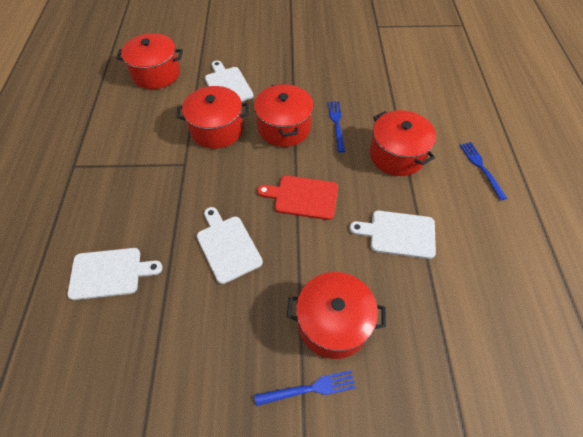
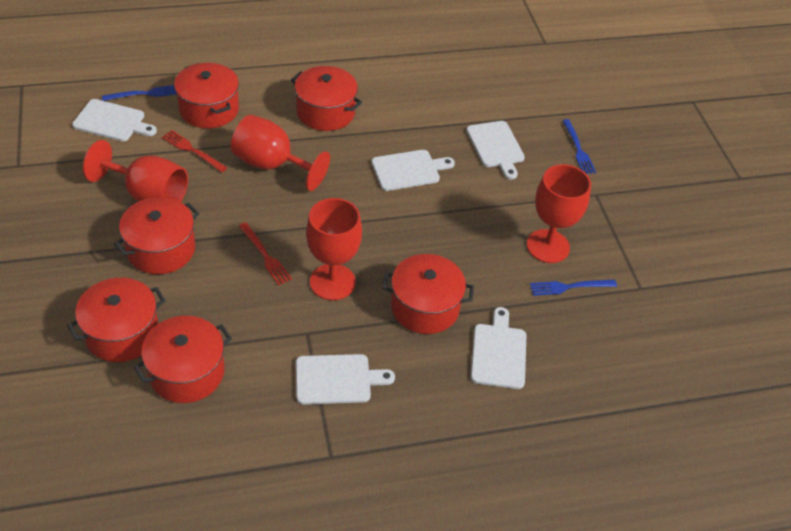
red cutting board: [257,176,338,220] = 1 -> none = 0
red fork: none = 0 -> [162,130,227,172] [239,222,292,285] = 2
red goblet: none = 0 -> [83,140,188,202] [231,115,330,191] [306,198,362,300] [527,164,591,263] = 4
red pot: [116,33,183,89] [176,86,249,149] [254,84,313,147] [287,272,386,359] [370,110,436,176] = 5 -> [67,278,166,362] [114,197,200,274] [134,316,232,403] [174,63,239,128] [291,66,362,131] [382,254,474,334] = 6
white cutting board: [67,248,163,300] [197,207,263,284] [205,61,253,102] [349,211,436,259] = 4 -> [72,99,157,141] [296,354,395,404] [371,150,455,191] [466,121,525,179] [471,307,526,389] = 5

